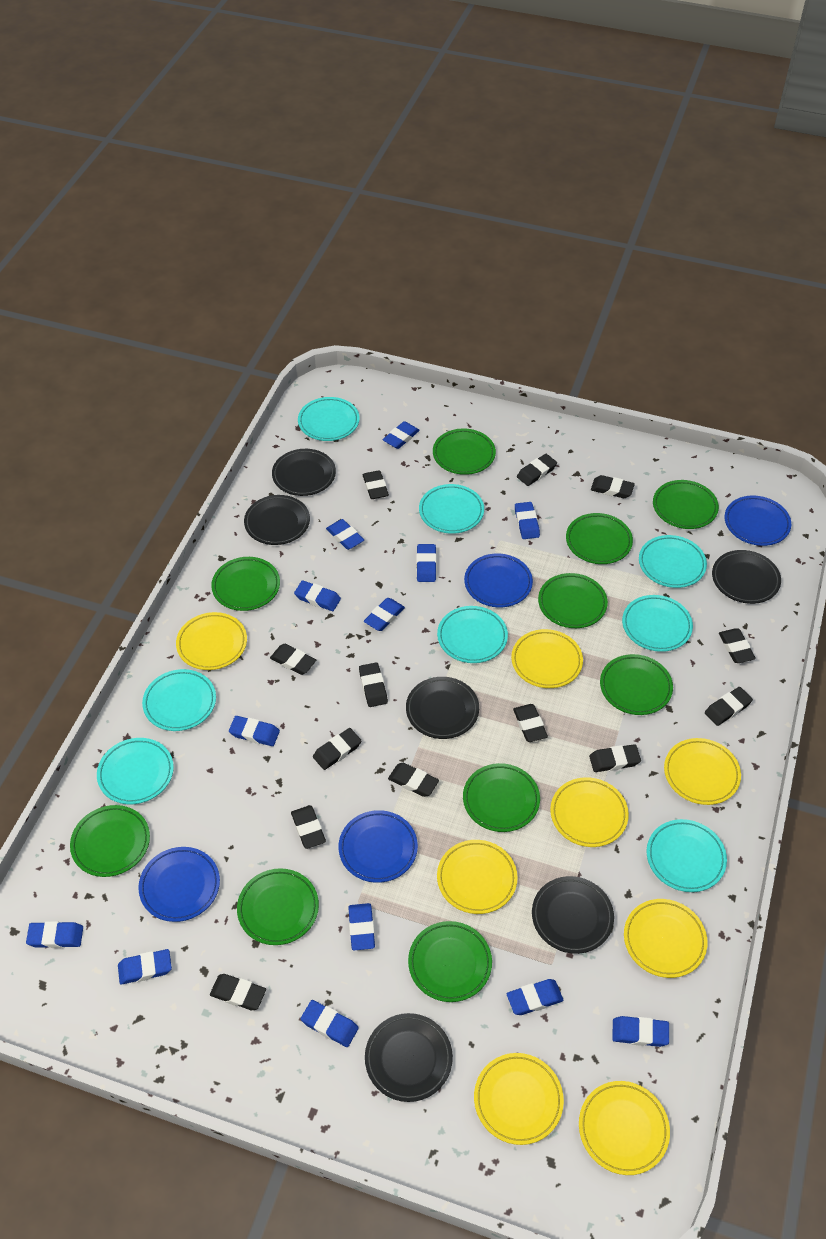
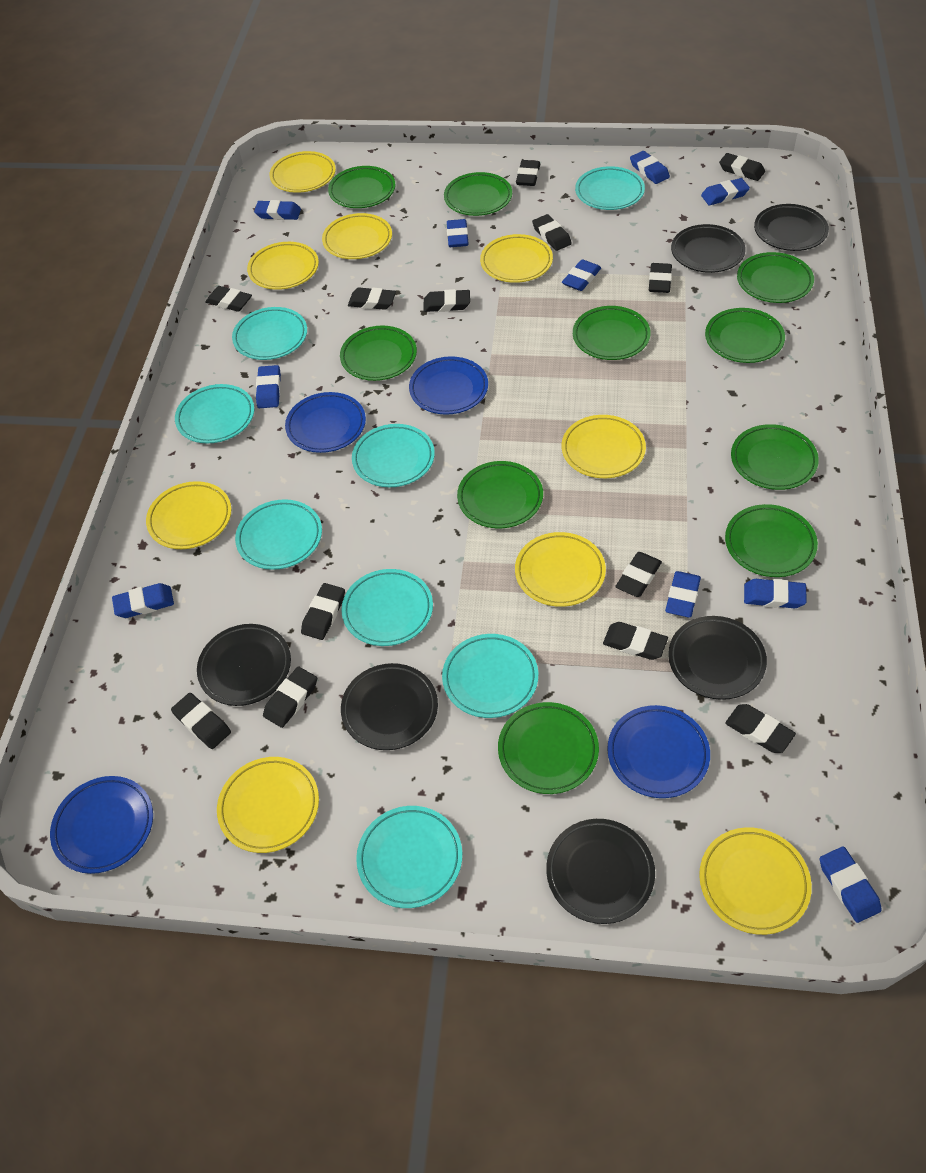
blue eraser: [26,921,83,948] [118,949,172,985] [229,716,280,746] [294,580,341,611] [301,1000,359,1047] [326,519,364,550] [348,903,375,950] [364,598,405,631] [383,421,420,449] [416,544,437,582] [507,979,563,1015] [515,502,540,539] [612,1016,669,1047] = 13 -> [112,583,174,618] [254,200,301,220] [256,365,281,408] [447,219,469,247] [562,259,601,291] [630,151,670,184] [665,571,701,618] [701,178,750,206] [744,579,807,608] [820,846,882,923] = 10
yellow plate: [176,612,247,670] [437,840,518,914] [474,1053,564,1145] [511,629,583,688] [550,777,629,847] [579,1081,670,1175] [624,899,708,978] [664,738,741,805] = 8 -> [146,481,232,549] [217,757,319,853] [247,242,319,290] [269,151,336,193] [322,213,392,259] [480,234,553,283] [515,532,606,607] [562,415,646,478] [699,827,812,935] = 9

